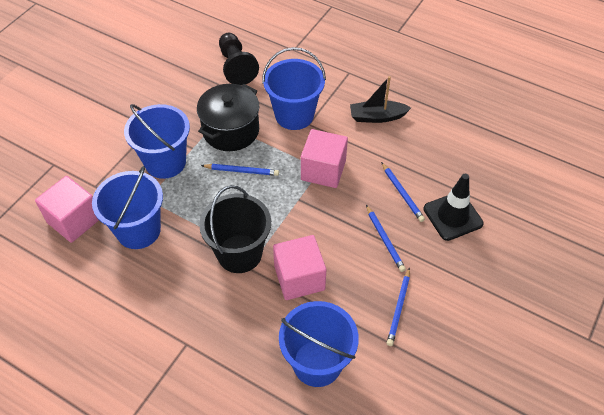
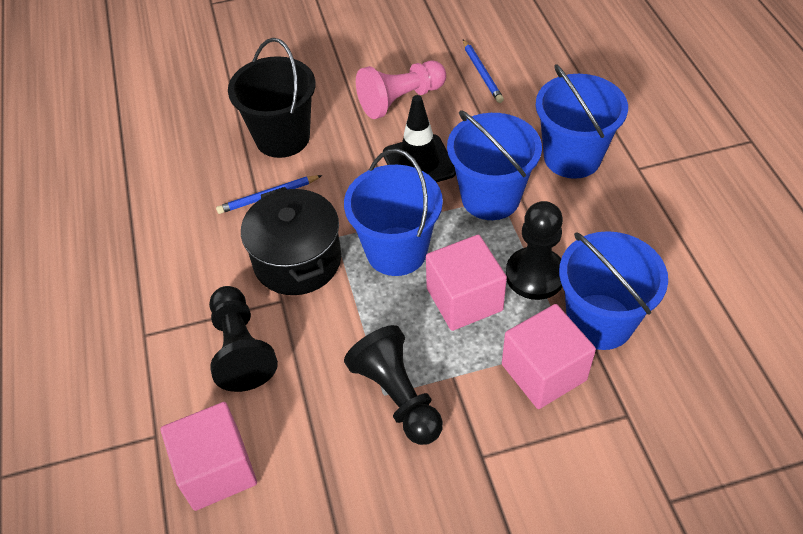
black boat: [350,76,411,123] = 1 -> none = 0
black pawn: [219,33,259,85] = 1 -> [209,286,278,392] [344,325,443,445] [506,201,563,300] = 3
blue pencil: [201,164,279,176] [366,205,406,272] [381,162,425,222] [387,268,410,346] = 4 -> [216,175,322,214] [463,39,504,103] = 2
pink pawn: none = 0 -> [356,61,446,119] = 1

